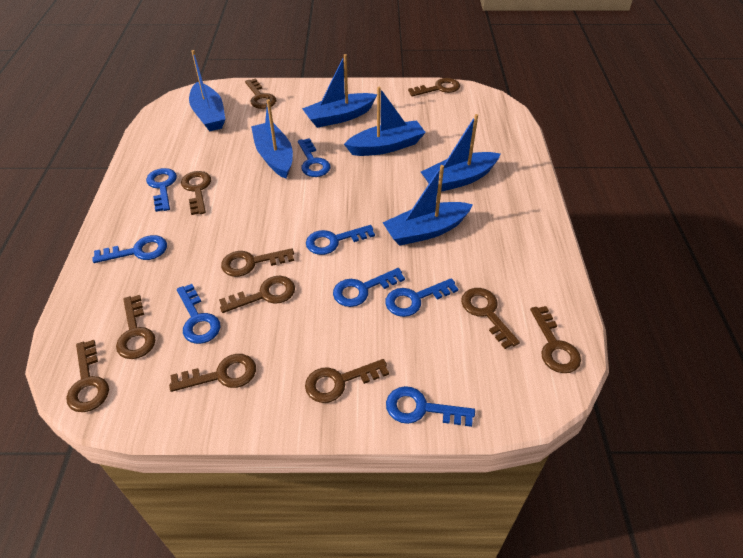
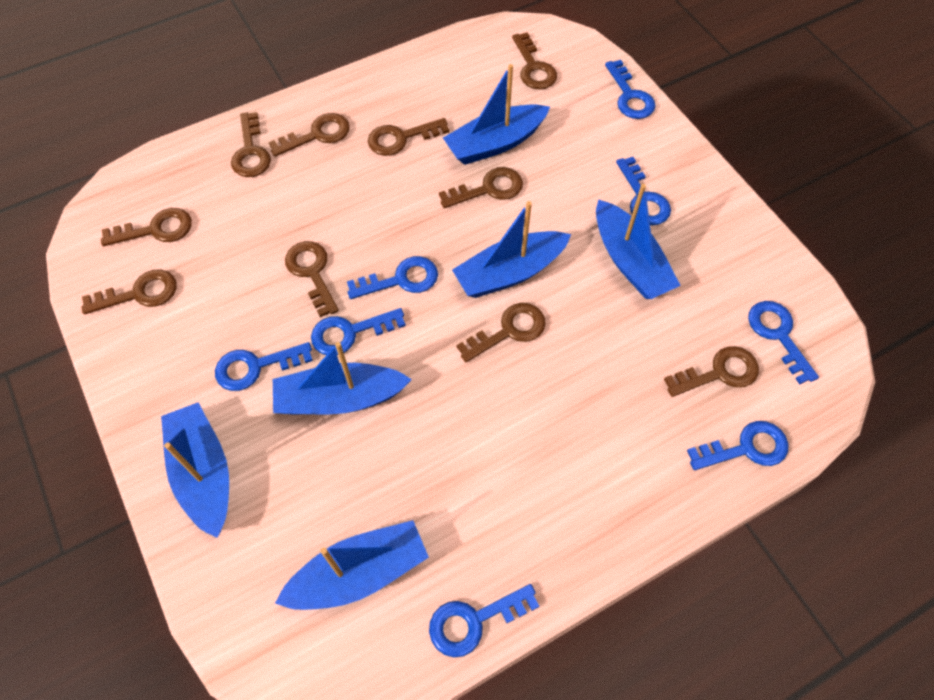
brown key: [66,340,109,412] [116,295,156,359] [169,354,256,392] [181,171,211,215] [219,276,295,313] [221,248,294,277] [245,78,276,109] [305,359,389,403] [408,78,460,97] [461,288,520,349] [530,306,581,373] = 11 -> [81,270,177,314] [101,208,192,246] [231,112,271,177] [269,113,350,157] [285,241,339,317] [368,118,449,156] [439,167,523,208] [457,303,546,362] [512,32,557,89] [664,346,759,397] = 10

